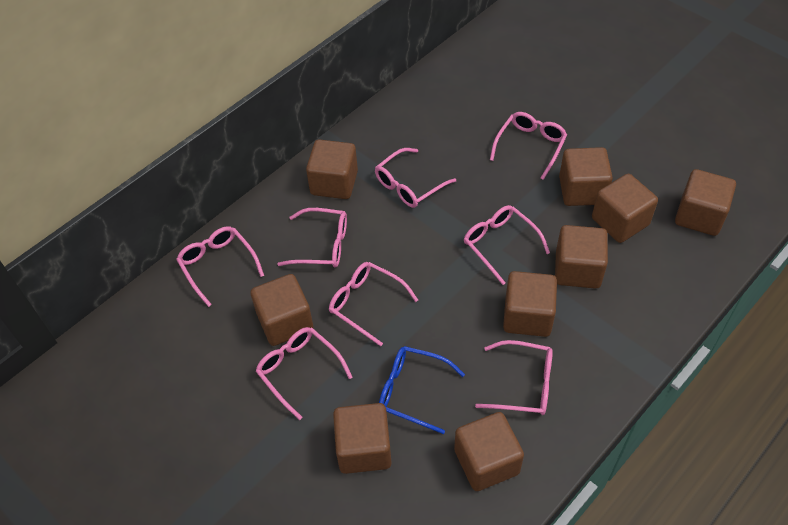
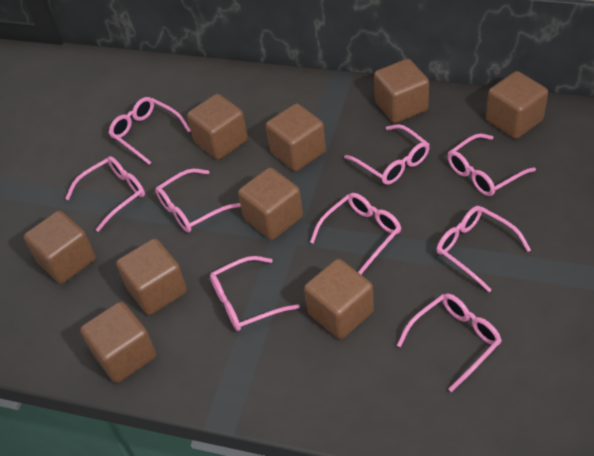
blue glasses: [379,346,465,434] = 1 -> none = 0
pink glasses: [176,226,264,307] [256,327,352,420] [277,208,347,268] [329,262,418,346] [375,148,456,208] [464,205,550,285] [475,340,553,415] [490,112,567,180] = 8 -> [65,156,145,232] [109,97,191,165] [155,169,241,232] [210,256,300,331] [310,193,401,274] [344,124,429,185] [397,294,502,392] [436,206,531,292] [448,133,536,196] = 9

